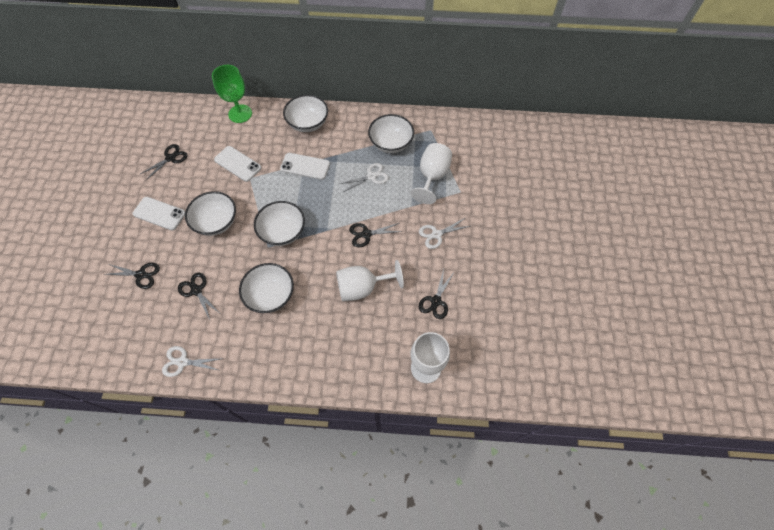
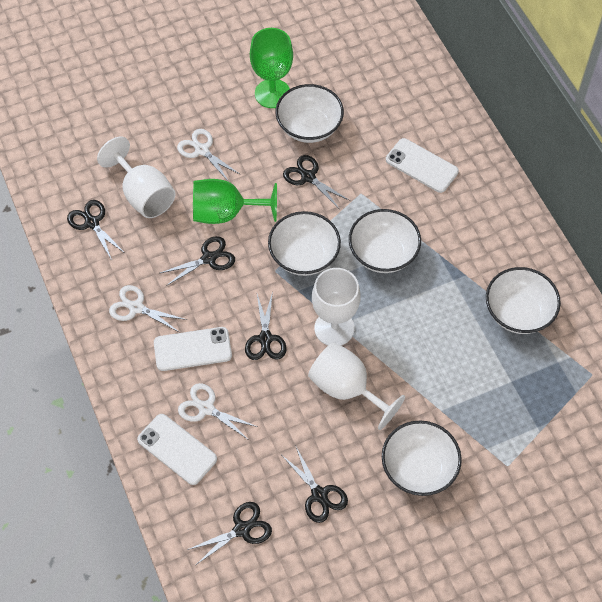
black scissors: [105,263,160,289] [140,144,188,180] [178,273,219,319] [349,223,403,248] [419,269,455,319] = 5 -> [67,200,126,260] [160,236,235,286] [187,502,272,565] [245,291,286,360] [283,155,350,210] [283,445,348,523] = 6
green goblet: [212,65,252,123] = 1 -> [193,179,277,224] [250,28,293,108] = 2

